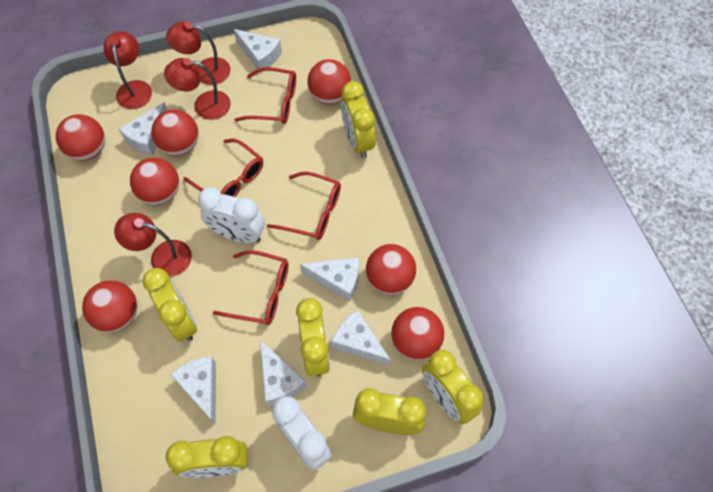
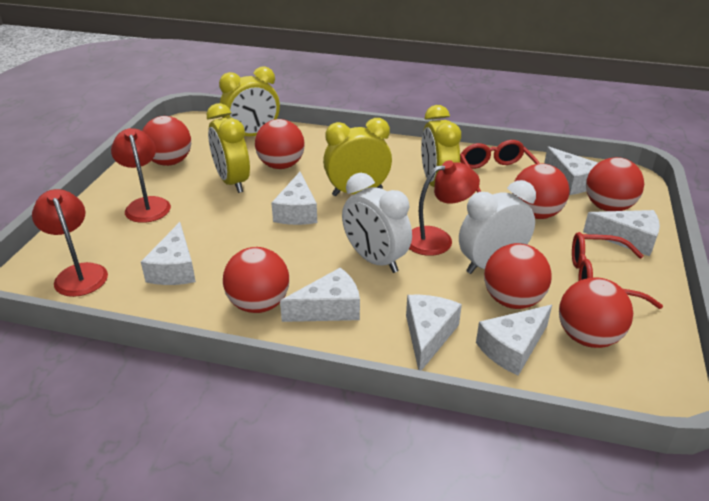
red glasses: [183,139,263,197] [213,250,289,325] [234,67,296,124] [267,172,341,240] = 4 -> [460,140,540,193] [572,232,663,309] = 2
red lamp: [104,31,152,109] [114,213,192,277] [164,58,231,120] [166,21,230,85] = 4 -> [32,189,108,297] [111,128,171,223] [409,160,480,256] = 3
white cheese: [119,102,167,156] [170,356,216,424] [234,29,282,73] [260,340,307,406] [300,257,359,302] [331,310,391,366] = 6 -> [141,222,196,285] [271,172,317,225] [280,267,360,322] [406,295,462,371] [476,305,552,376] [544,147,598,195] [583,210,660,256] = 7
yellow clock: [143,268,197,341] [166,436,248,478] [296,298,330,376] [341,81,376,158] [353,388,426,435] [422,350,483,424] = 6 -> [207,103,250,193] [219,66,280,136] [323,118,392,196] [421,105,461,187] = 4

